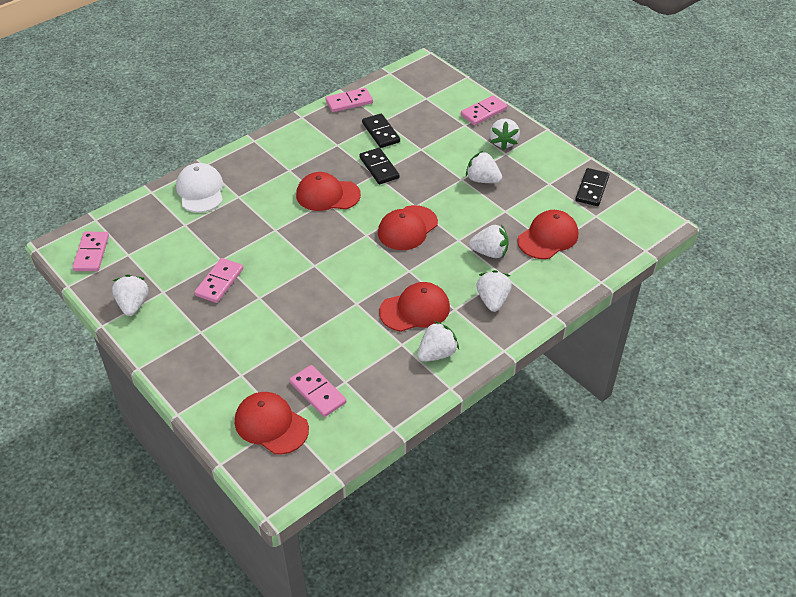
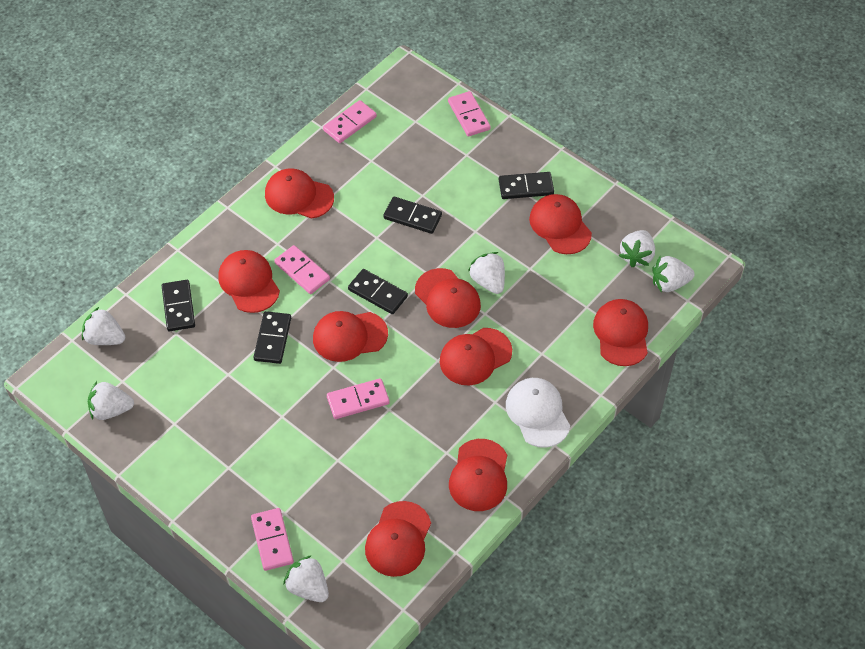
black domino: [360,148,400,184] [362,114,400,148] [576,168,609,206] = 3 -> [162,280,195,331] [254,311,291,364] [348,269,408,314] [383,197,442,234] [499,172,554,199] = 5
red cap: [235,392,309,454] [296,172,361,211] [378,205,438,250] [379,282,450,332] [517,210,578,259] = 5 -> [219,250,280,313] [265,169,334,219] [313,311,388,362] [365,501,431,577] [415,268,481,328] [440,328,512,385] [449,439,507,511] [529,194,592,254] [593,299,648,366] = 9

